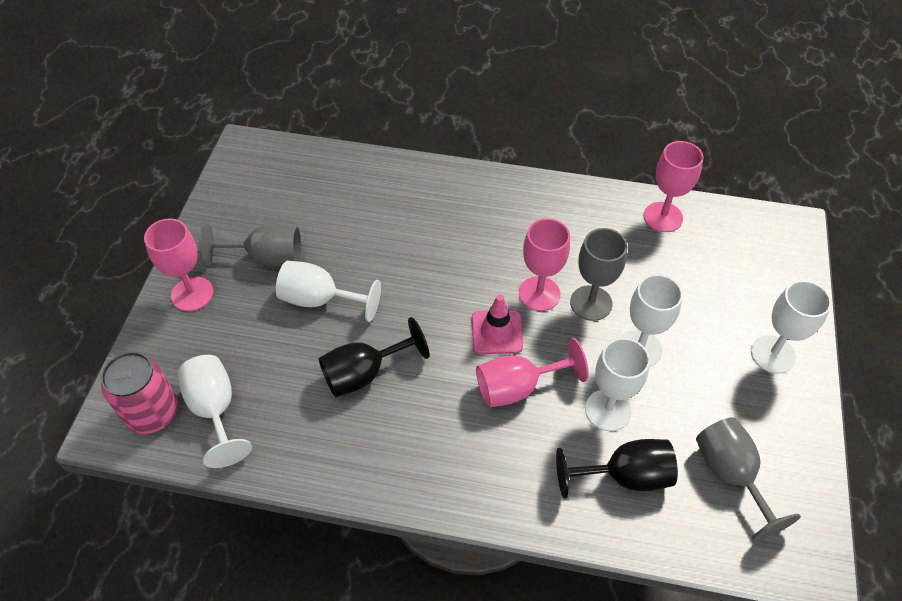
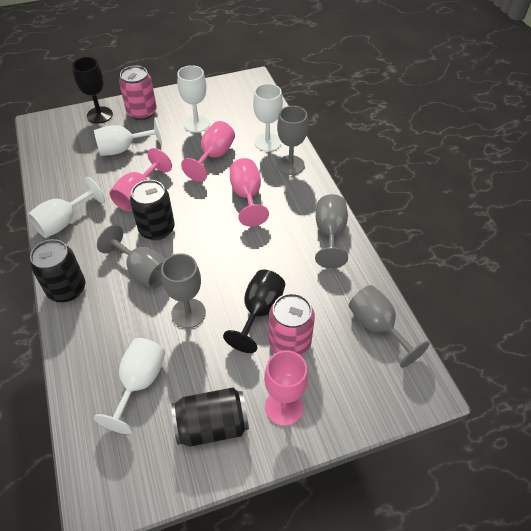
black can: none = 0 -> [30,239,85,302] [130,180,175,240] [171,388,249,447] = 3
grey goblet: [199,223,301,267] [570,228,627,321] [696,417,801,541] = 3 -> [97,225,166,289] [161,253,206,328] [277,106,308,175] [315,194,348,268] [349,285,430,368] = 5
pink can: [101,351,178,434] = 1 -> [119,66,157,120] [269,293,315,356] = 2
pink traffic cone: [472,295,523,354] = 1 -> none = 0

